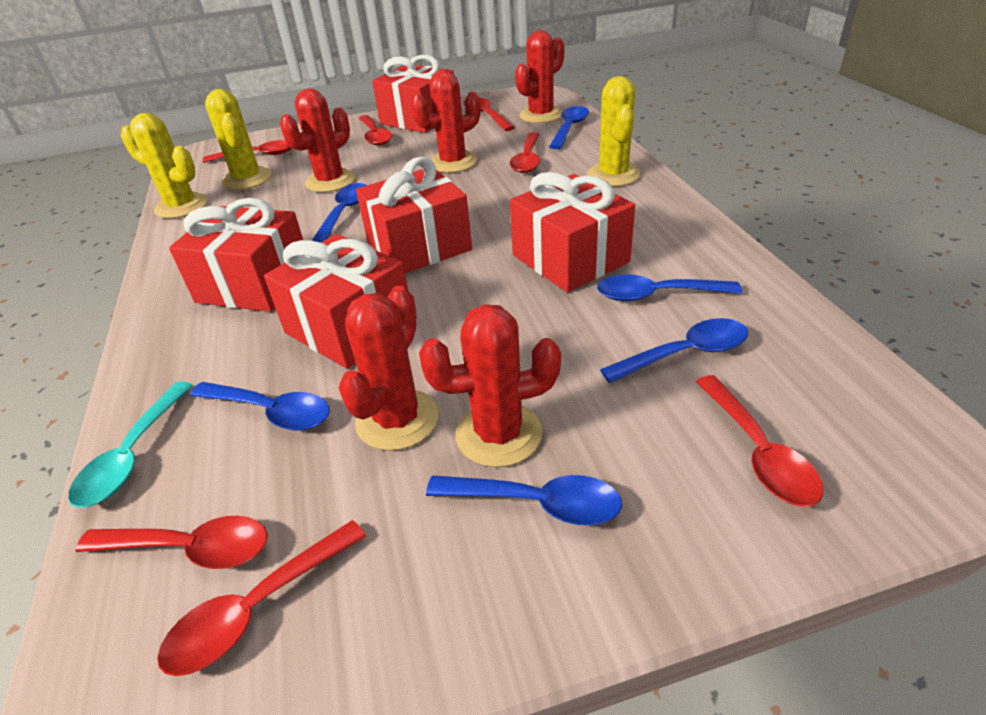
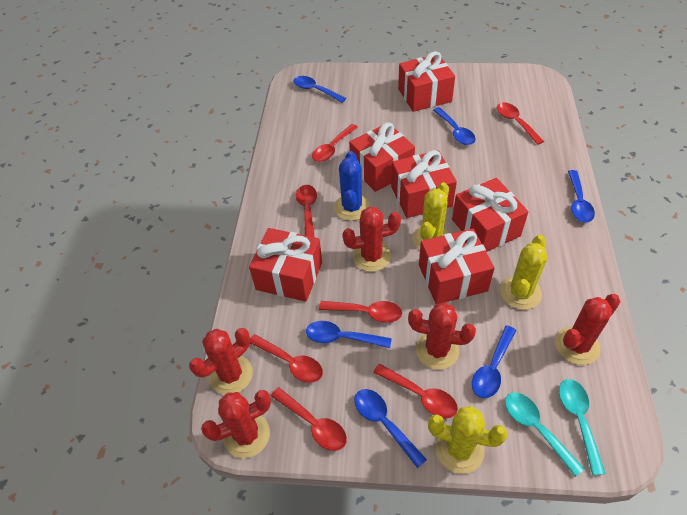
blue cactus: none = 0 -> [334,151,370,221] = 1
red gift: [169,198,303,312] [264,234,408,369] [356,157,472,273] [372,55,454,133] [510,172,635,292] = 5 -> [249,228,322,302] [349,122,415,192] [391,150,457,218] [398,51,455,112] [419,228,494,304] [452,178,528,252] = 6
turquoise spoon: [68,381,193,508] = 1 -> [505,392,584,477] [559,379,606,475] = 2

